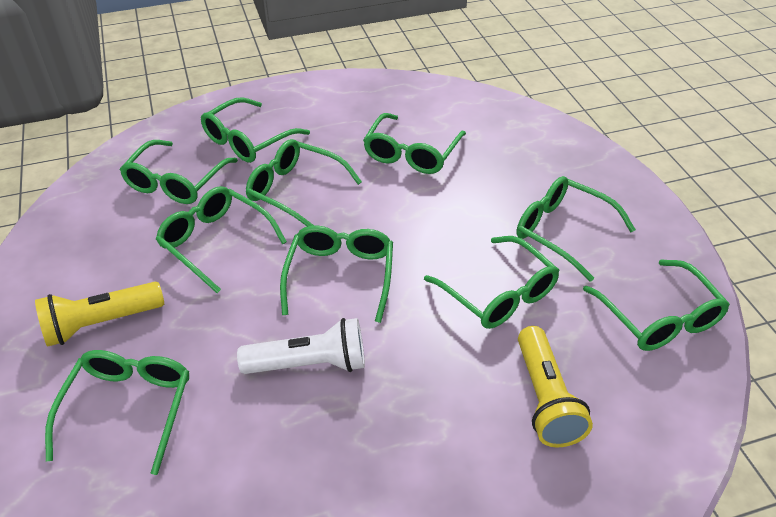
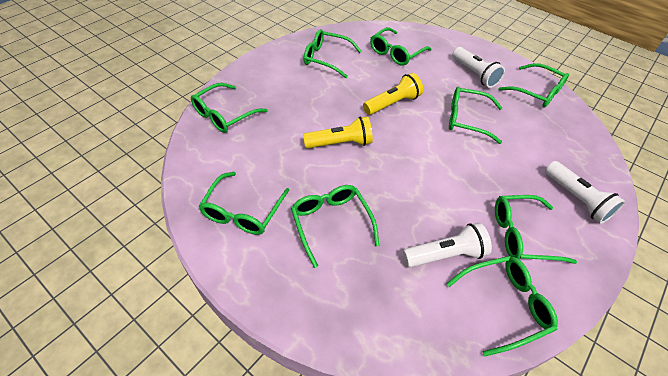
green glasses: [45,350,189,475] [120,140,238,204] [156,186,287,293] [201,97,310,163] [246,139,362,227] [280,225,393,323] [363,113,466,174] [424,236,559,329] [517,176,636,282] [583,259,730,351] = 10 -> [191,83,268,133] [199,172,289,235] [291,185,379,268] [304,29,361,78] [370,27,432,66] [446,256,558,356] [449,87,502,144] [495,195,577,264] [498,63,569,108] = 9
white flashlight: [237,318,365,374] = 1 -> [403,223,492,268] [453,47,505,88] [545,161,625,224] = 3

